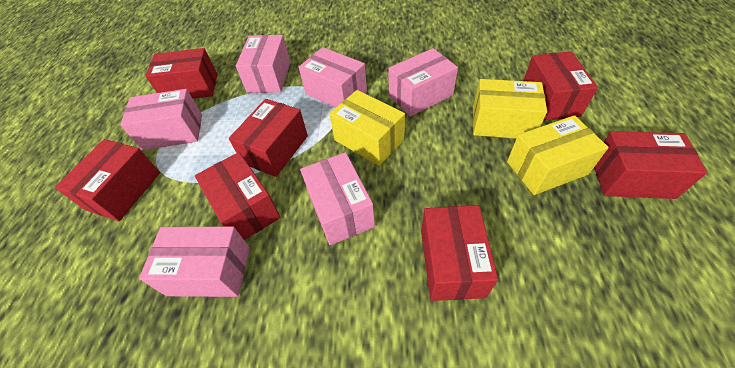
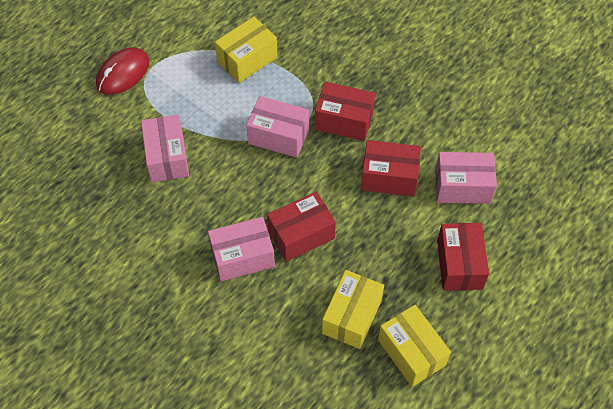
pink box: [120,89,202,150] [139,226,250,297] [236,35,290,93] [299,47,367,108] [300,152,375,245] [388,48,458,117] = 6 -> [141,115,189,183] [208,217,275,282] [246,96,309,158] [435,152,497,204] = 4
red box: [55,139,160,221] [146,48,217,99] [195,152,281,240] [229,99,308,177] [421,205,498,301] [523,51,598,121] [594,131,707,199] = 7 -> [267,191,336,262] [315,82,375,141] [361,140,421,196] [437,223,489,291] = 4
red mouse: none = 0 -> [96,47,149,95] = 1

